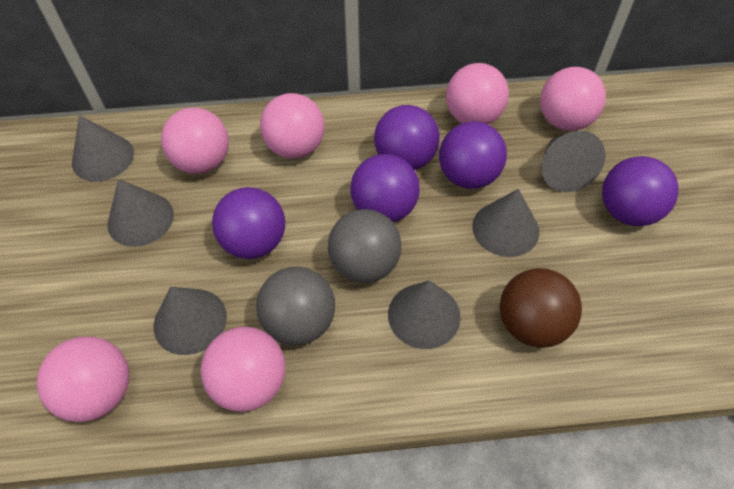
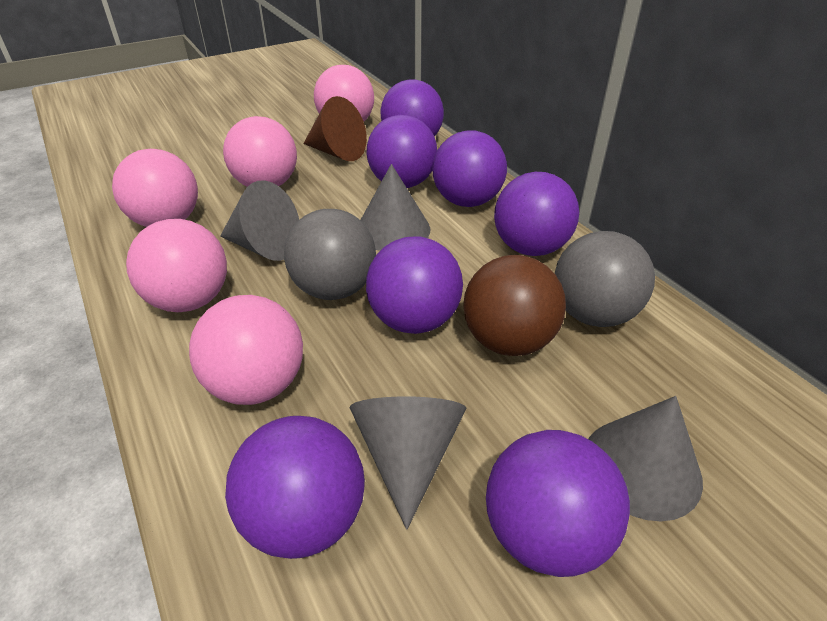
brown cone: none = 0 -> [303,96,367,161] = 1
grey cone: [72,115,134,182] [107,179,174,247] [154,287,227,355] [388,280,461,349] [472,189,539,257] [541,131,606,192] = 6 -> [220,180,299,261] [349,396,466,530] [361,164,430,251] [588,396,703,521] = 4
pink ball: [37,336,130,422] [161,107,229,174] [200,327,285,412] [260,93,325,159] [446,63,509,124] [540,67,606,131] = 6 -> [112,149,198,227] [126,219,227,312] [189,295,303,405] [223,116,297,187] [314,65,374,121] = 5
purple ball: [212,187,285,259] [350,154,420,222] [374,105,440,170] [439,121,507,189] [602,156,678,226] = 5 -> [225,416,365,559] [366,115,437,188] [366,236,463,334] [381,80,444,137] [432,130,507,207] [486,430,630,577] [494,172,579,256] = 7

